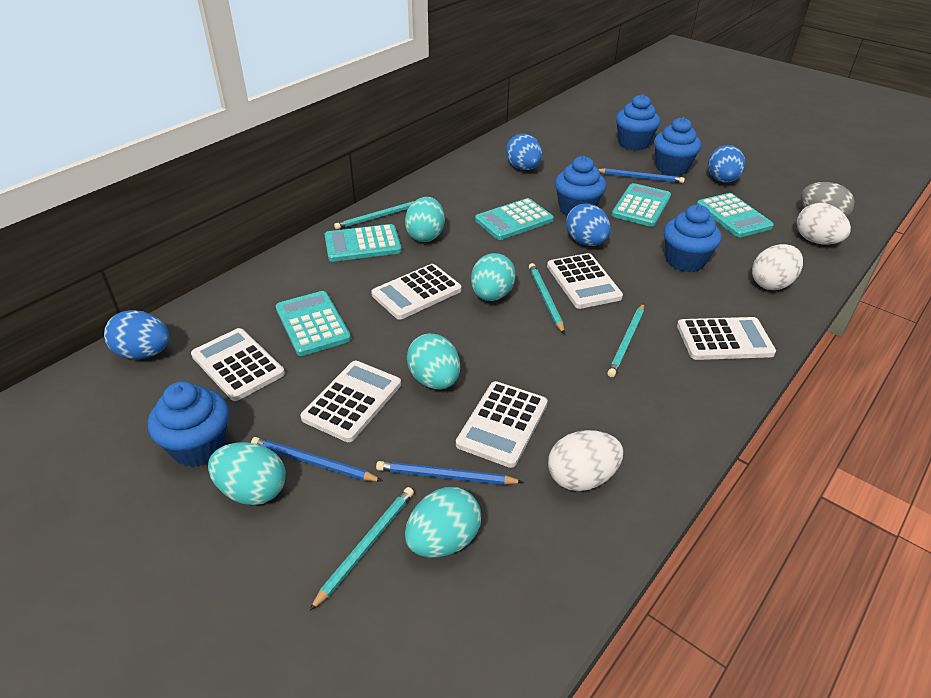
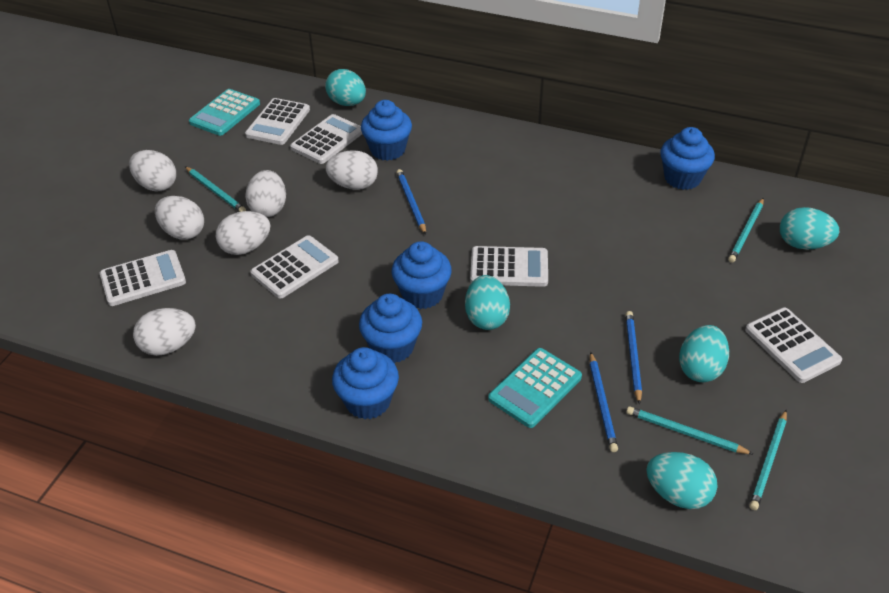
blue egg: [104,310,170,359] [506,134,542,170] [566,203,611,246] [708,145,745,183] = 4 -> none = 0
grey egg: [801,182,854,217] = 1 -> none = 0
turquoise calculator: [276,291,351,356] [324,224,402,262] [475,198,554,240] [612,183,671,227] [697,193,774,237] = 5 -> [189,89,260,136] [488,348,582,428] = 2
white egg: [548,430,623,491] [752,244,803,290] [797,203,851,245] = 3 -> [129,150,176,191] [133,308,196,356] [155,196,204,240] [216,211,270,255] [245,170,286,217] [326,150,378,190] = 6

